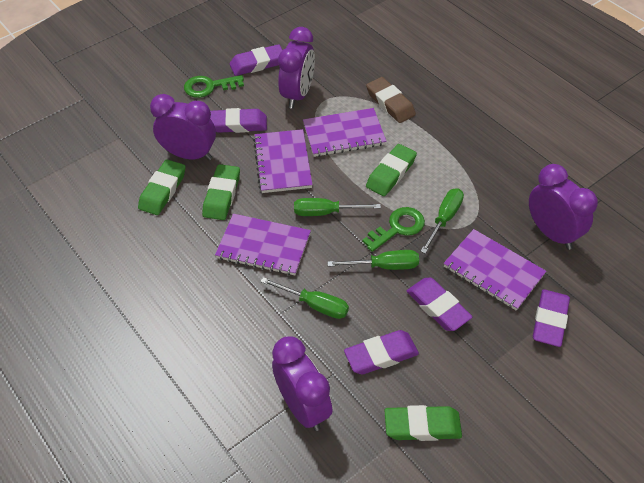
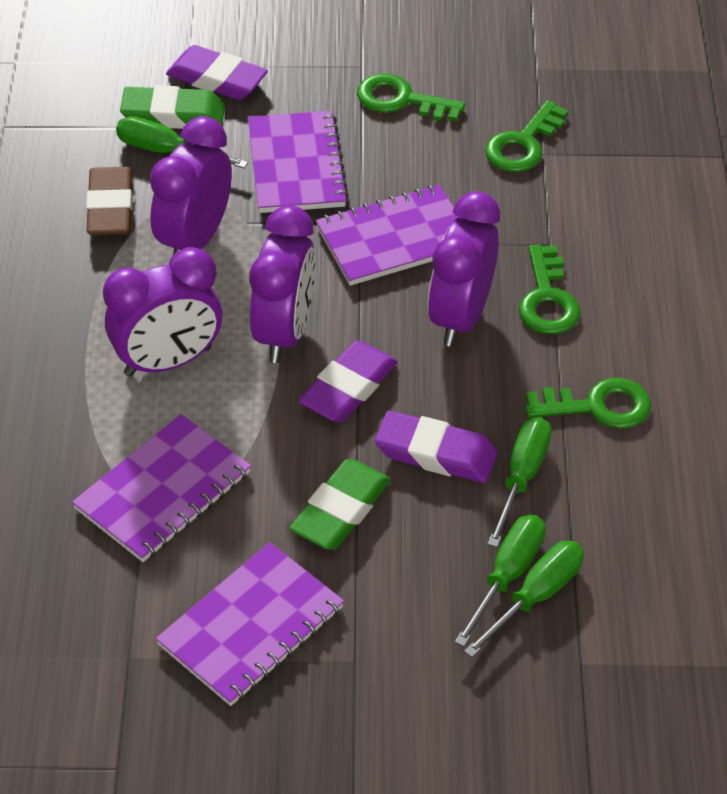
green eraser: [138,160,186,215] [202,164,240,220] [366,144,417,196] [384,405,462,441] = 4 -> [120,85,225,129] [290,459,391,550] = 2
green key: [184,75,244,98] [362,207,425,252] = 2 -> [357,73,465,121] [485,100,568,172] [519,244,581,334] [526,378,651,429] = 4
purple eraser: [210,108,267,133] [230,44,282,76] [344,330,419,374] [407,278,473,331] [533,289,570,347] = 5 -> [166,45,268,100] [299,340,398,423] [375,411,497,483] = 3

